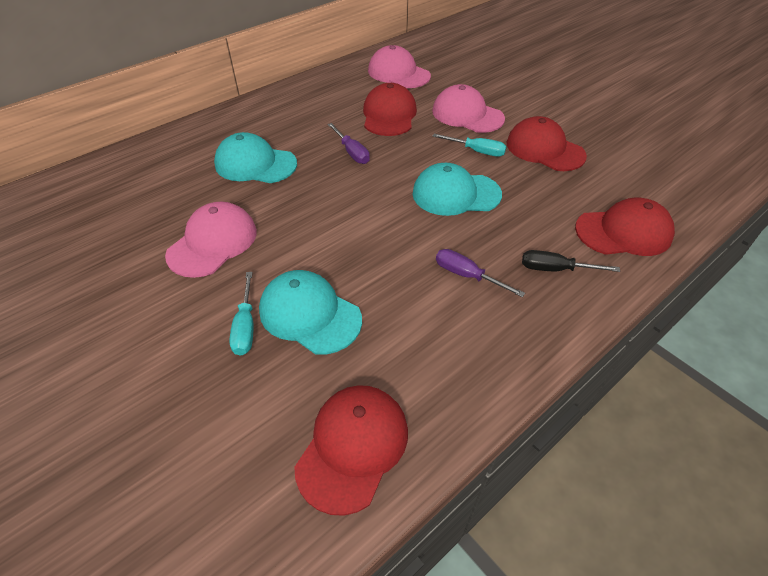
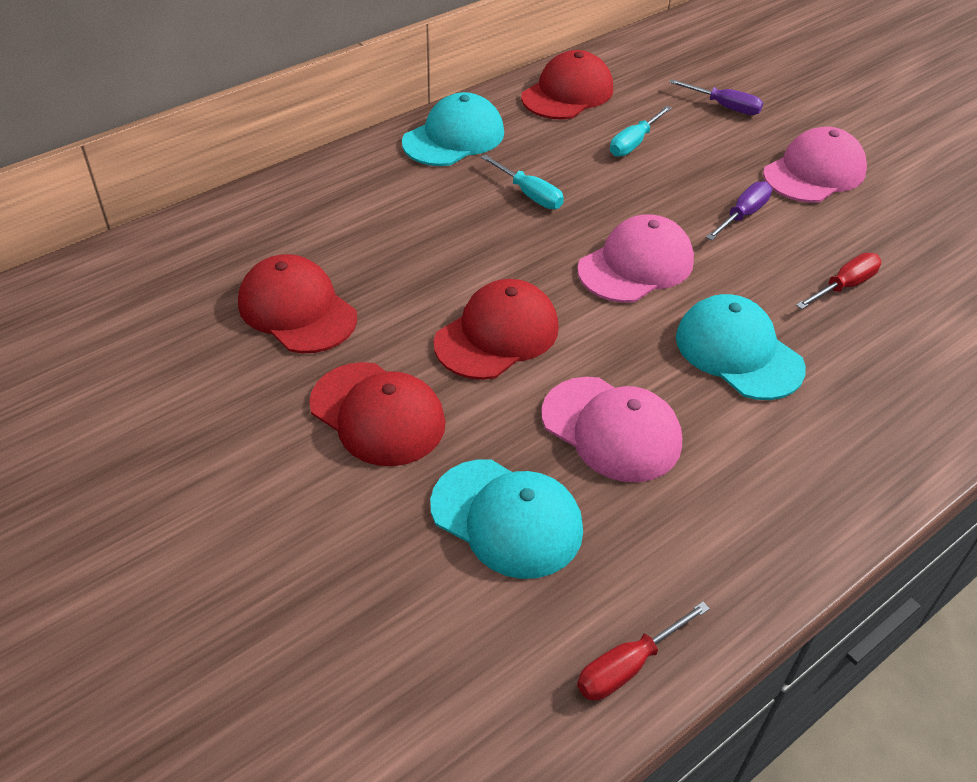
black screwdriver: [522,250,620,272] = 1 -> none = 0
red screwdriver: none = 0 -> [577,602,710,701] [796,253,881,309] = 2

